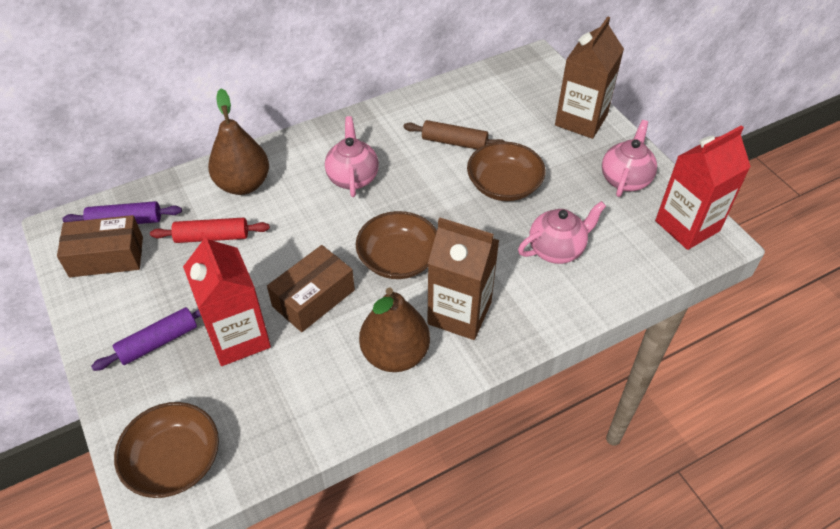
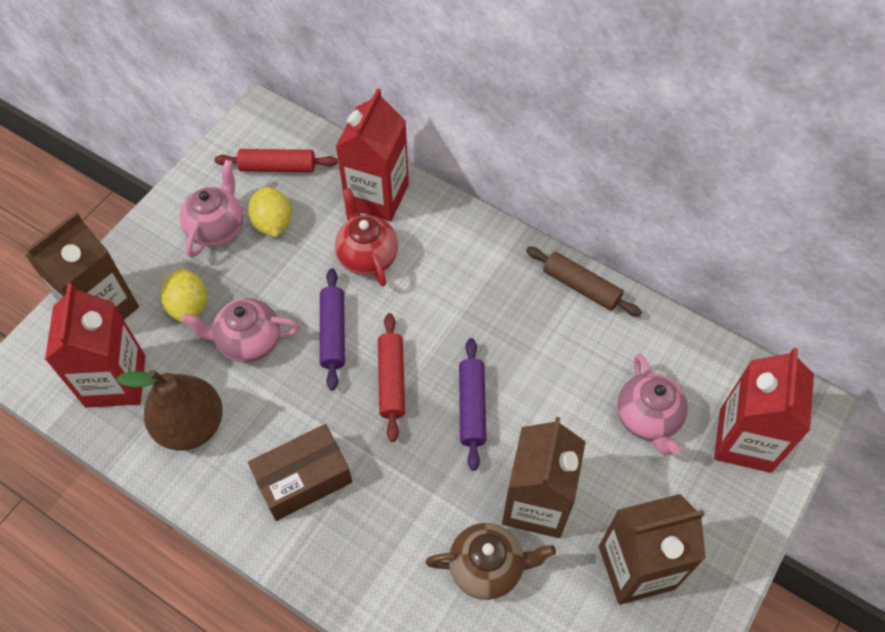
brown bowl: [114,402,219,498] [356,211,437,279] [467,141,546,201] = 3 -> none = 0
brown box: [57,215,143,277] [267,245,355,332] = 2 -> [248,424,352,521] = 1
brown carton: [427,217,499,340] [555,16,624,139] = 2 -> [25,212,139,320] [502,417,586,538] [599,494,706,605] = 3
brown pear: [208,89,269,195] [359,288,430,372] = 2 -> [116,370,223,451] = 1
brown teapot: none = 0 -> [425,523,556,600] = 1
red carton: [183,232,271,366] [655,125,751,250] = 2 -> [45,283,145,408] [335,88,409,222] [714,348,814,473] = 3
red rolling pin: [150,218,270,243] = 1 -> [215,149,338,172] [378,313,405,442] = 2
red teapot: none = 0 -> [335,188,398,286] = 1
yellow lemon: none = 0 -> [161,268,207,323] [248,187,292,237] = 2

